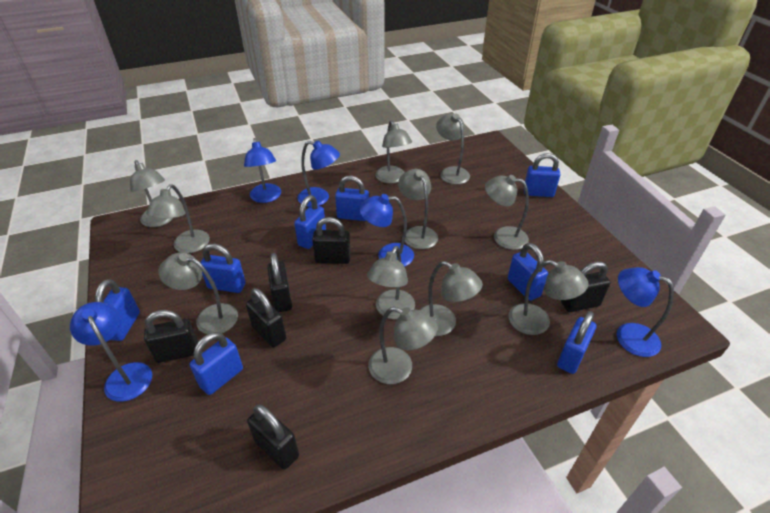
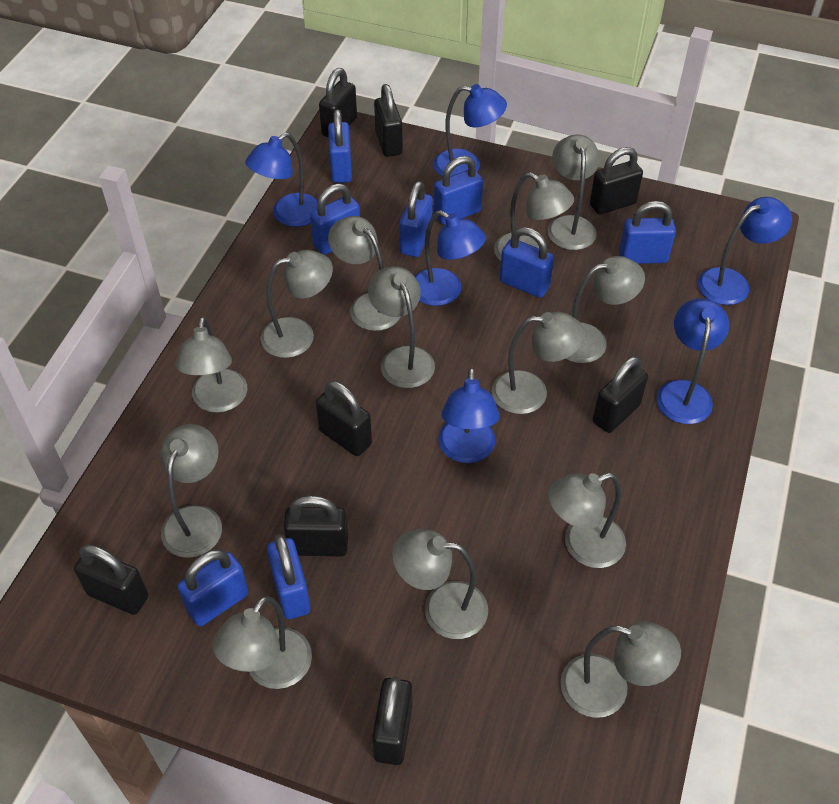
black padlock: [144,310,198,363] [246,288,286,347] [247,404,299,470] [267,253,292,312] [312,217,351,264] [561,262,610,312] = 6 -> [74,545,148,615] [284,495,348,557] [316,381,372,456] [319,68,357,138] [372,677,412,765] [374,84,403,157] [590,147,643,215] [593,356,648,433] = 8
blue lamp: [70,302,152,402] [244,138,281,203] [297,140,340,207] [359,194,414,267] [617,267,674,357] = 5 -> [245,132,318,227] [414,210,486,306] [434,84,507,176] [438,367,500,463] [657,298,729,424] [698,197,792,305] = 6
grey lamp: [130,160,173,227] [146,184,210,253] [158,252,238,334] [367,246,415,319] [368,307,438,384] [375,120,412,184] [398,169,438,249] [420,261,483,336] [436,113,470,184] [485,175,529,250] [509,260,589,335] = 11 -> [160,424,222,558] [175,317,247,413] [212,596,312,689] [260,250,333,358] [328,216,400,331] [368,267,435,388] [392,529,488,639] [492,312,585,414] [494,172,574,261] [547,134,600,250] [548,473,626,568] [560,621,681,718] [566,256,645,363] = 13

